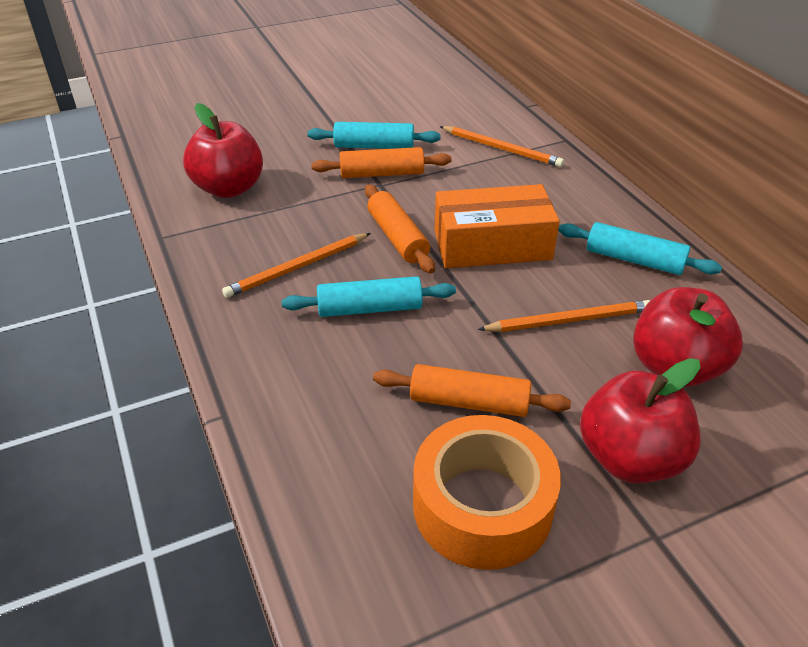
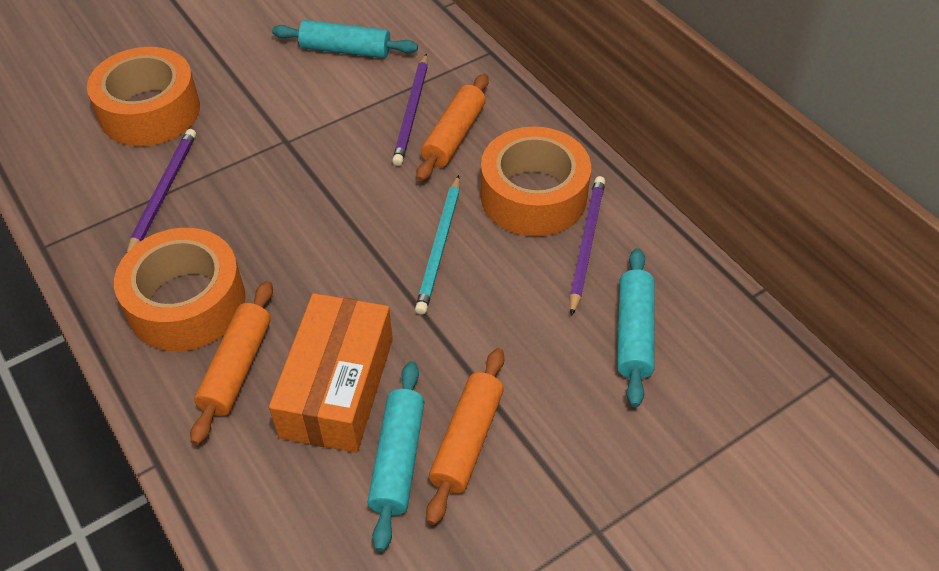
orange pencil: [222,233,371,298] [439,126,564,167] [478,300,650,332] = 3 -> none = 0
orange tape: [413,415,561,570] = 1 -> [87,47,200,146] [114,228,246,351] [481,126,591,237] = 3
purple pencil: none = 0 -> [127,129,196,252] [392,54,428,166] [570,176,605,316] = 3
red apple: [183,103,263,198] [580,358,700,484] [633,287,743,387] = 3 -> none = 0
turquoise pencil: none = 0 -> [415,175,460,315] = 1

